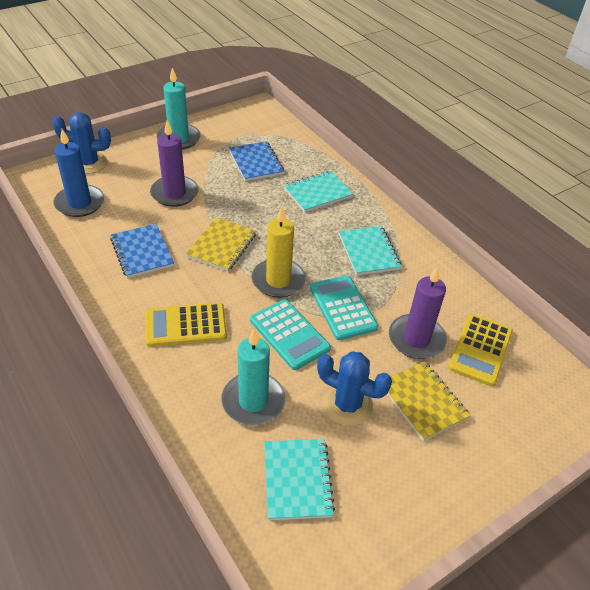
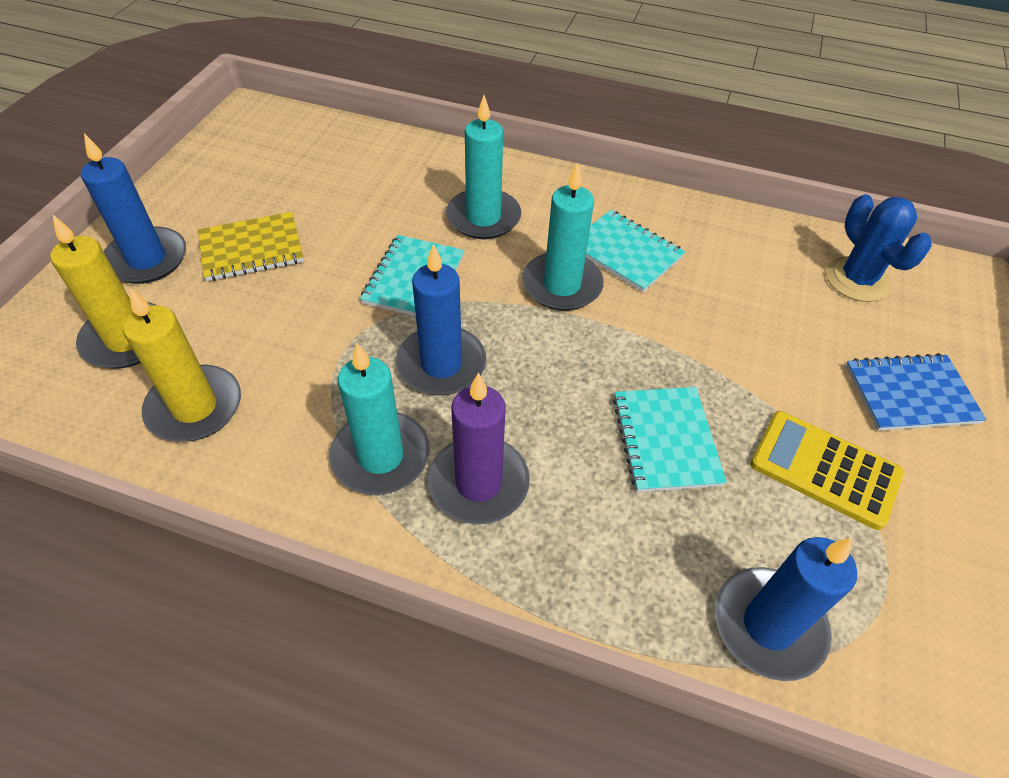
blue cactus: [52,112,111,174] [317,351,392,426] = 2 -> [826,194,932,302] = 1
blue candle: [53,129,104,217] = 1 -> [81,133,186,284] [396,244,486,395] [715,537,857,681] = 3
blue notebook: [110,224,174,278] [229,141,284,181] = 2 -> [845,353,987,431] = 1
purple candle: [150,120,199,207] [389,266,447,359] = 2 -> [428,373,530,525] = 1
turquoise calculator: [250,299,331,370] [310,275,378,340] = 2 -> none = 0
turquoise candle: [157,67,201,150] [221,329,285,425] = 2 -> [329,343,430,495] [446,95,521,239] [522,162,604,311] = 3
yellow calculator: [145,303,227,347] [448,314,513,386] = 2 -> [750,411,904,530] = 1
yellow candle: [252,206,306,298] = 1 -> [50,215,155,369] [123,287,241,442] = 2
yellow notebook: [186,218,256,271] [387,361,470,441] = 2 -> [198,212,304,281] = 1

